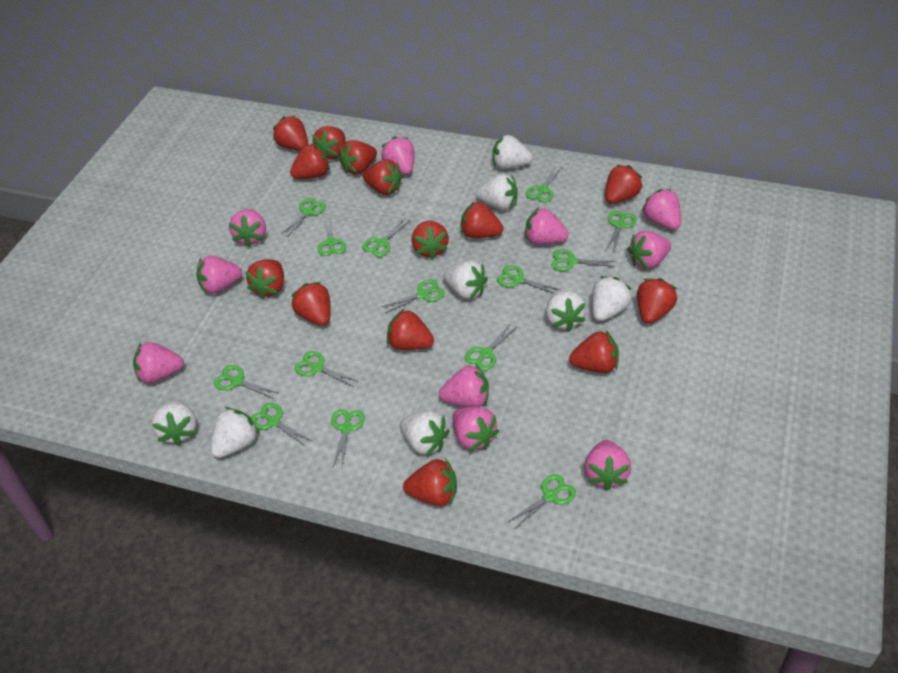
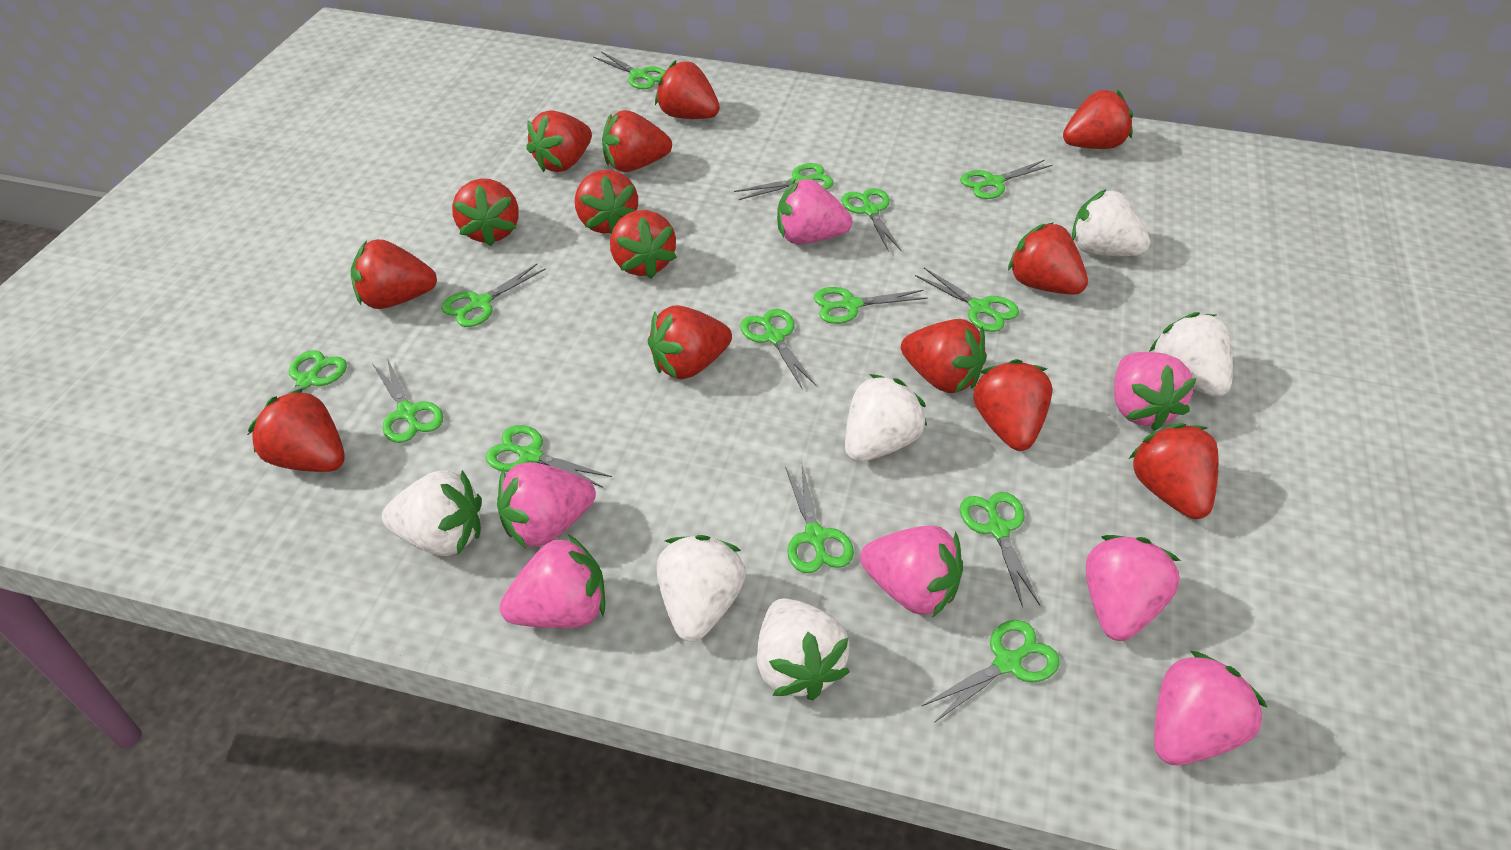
pink strawberry: [133,342,184,383] [197,256,242,294] [229,209,266,247] [381,136,414,175] [439,365,489,407] [453,407,499,451] [525,207,569,245] [584,440,631,490] [627,231,671,269] [642,189,681,230] = 10 -> [497,462,596,549] [500,535,605,628] [777,179,853,244] [860,526,963,618] [1086,535,1181,641] [1114,352,1197,431] [1154,651,1268,765] = 7
white strawberry: [151,400,197,446] [210,407,260,458] [400,411,449,456] [443,260,488,299] [476,174,517,210] [493,135,533,169] [546,290,586,331] [592,276,632,321] = 8 -> [382,470,482,556] [657,535,746,642] [757,598,850,700] [845,374,927,462] [1072,189,1150,256] [1149,312,1233,397] = 6

